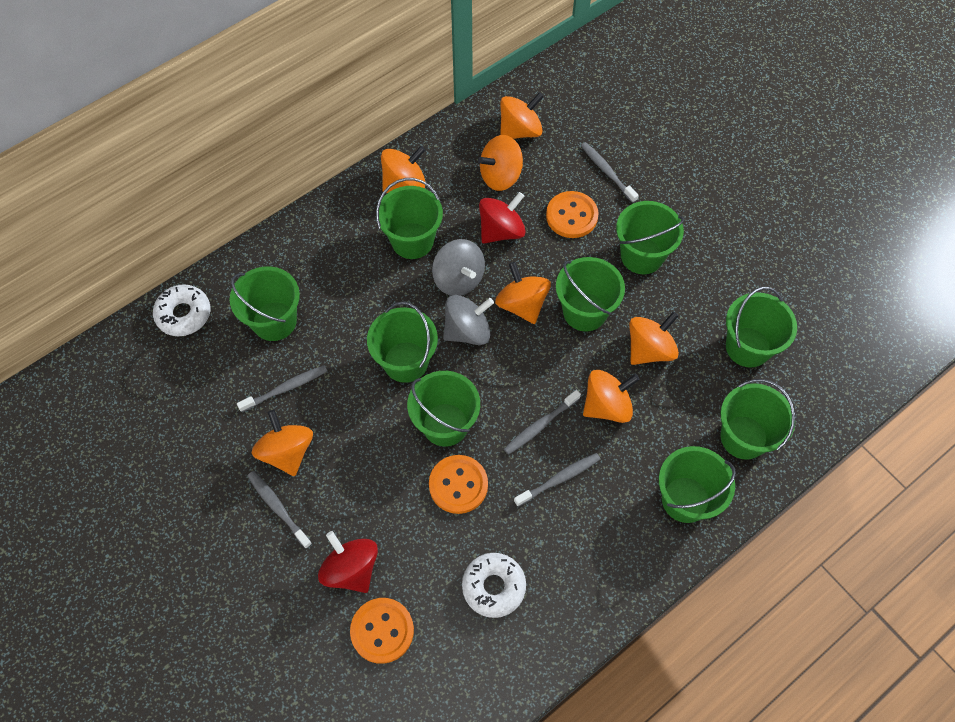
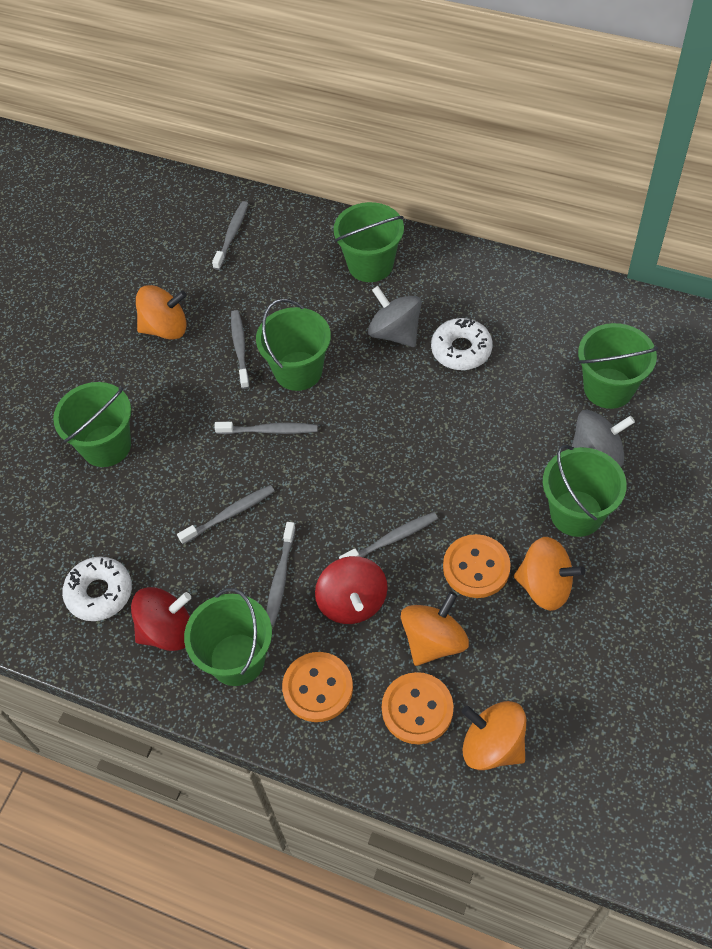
green bucket: [230,267,300,341] [367,302,438,383] [376,178,443,259] [407,371,480,447] [556,257,625,332] [616,201,685,274] [659,446,736,523] [720,379,795,460] [726,287,797,368] = 9 -> [53,382,131,467] [184,588,272,686] [256,299,331,391] [334,202,404,282] [543,445,627,537] [578,323,658,409] = 6
grey toothbrush: [237,365,327,412] [247,471,312,549] [504,390,581,455] [514,453,600,507] [581,142,639,203] = 5 -> [177,485,274,544] [212,201,248,270] [214,422,318,434] [231,310,250,389] [266,522,296,626] [339,512,438,559] = 6
orange spinning top: [252,410,313,476] [381,146,425,193] [478,135,523,191] [495,262,551,324] [500,92,544,139] [583,370,640,423] [629,312,679,365] = 7 -> [136,285,187,340] [401,591,469,666] [462,701,526,770] [514,537,586,611] = 4

